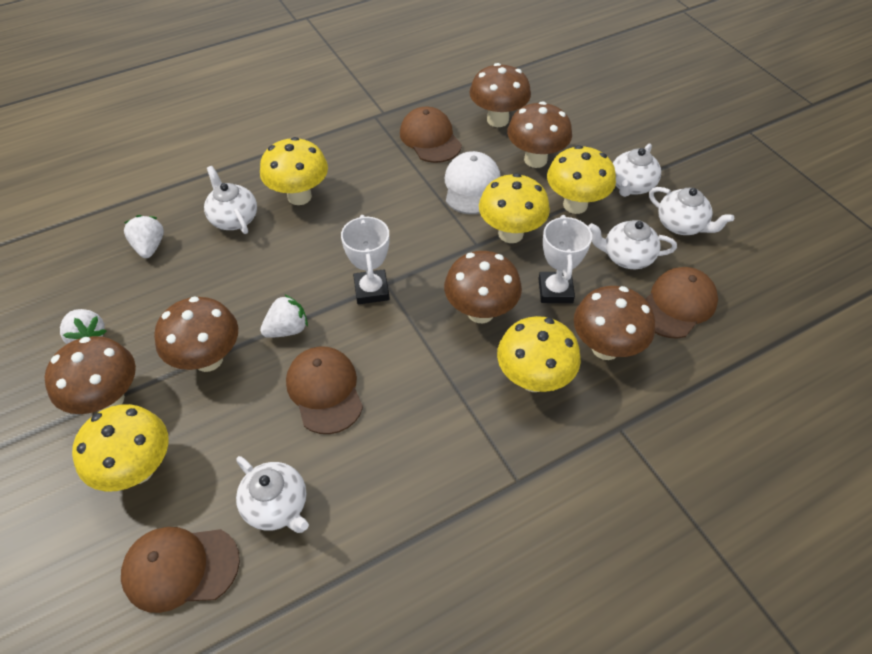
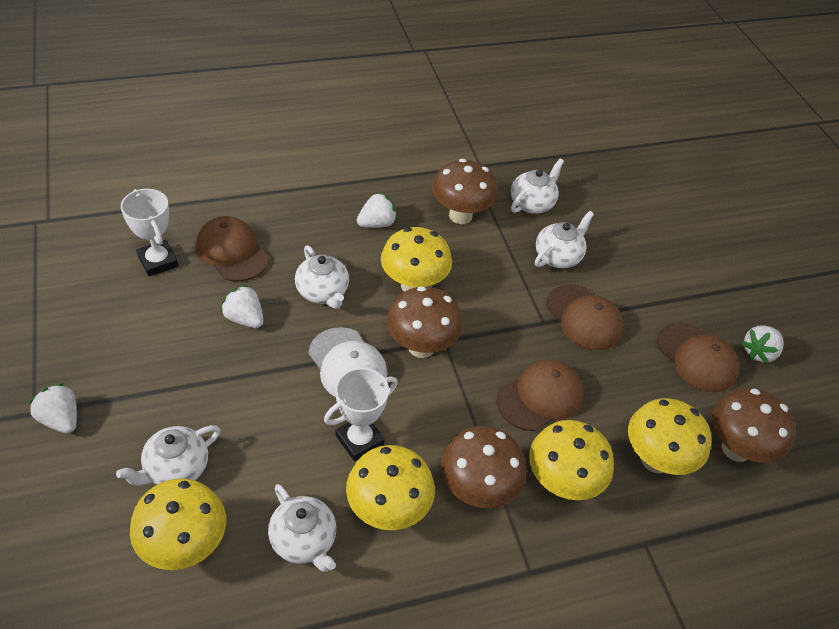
brown mushroom: [44,336,136,414] [154,297,238,372] [444,251,522,323] [470,63,531,127] [507,101,572,168] [574,286,655,360] = 6 -> [387,286,463,358] [432,159,498,224] [440,426,526,508] [712,388,796,463] = 4
white strawberry: [60,309,107,344] [124,215,164,258] [260,294,308,338] = 3 -> [29,383,77,433] [221,285,263,328] [357,192,397,228] [741,325,784,364] = 4

